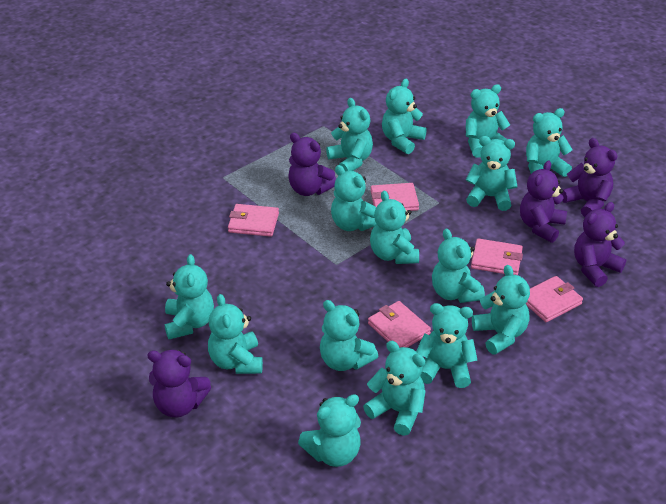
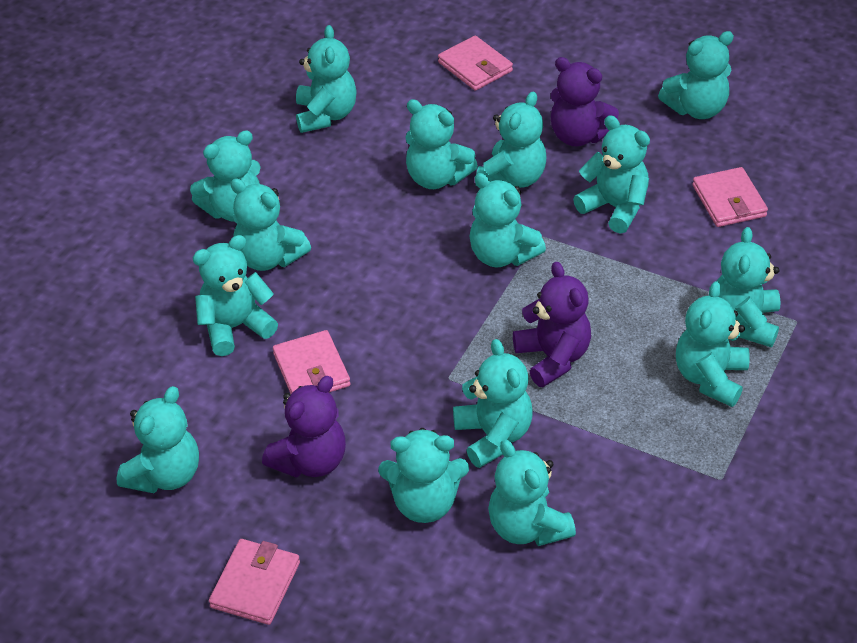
pink wallet: [228,204,279,237] [368,301,431,348] [370,183,419,211] [471,238,523,275] [526,276,583,322] = 5 -> [209,539,300,625] [273,330,350,394] [438,36,513,91] [692,167,768,227] = 4
purple teddy bear: [147,350,211,417] [288,133,336,196] [520,161,567,243] [561,138,617,217] [574,202,626,287] = 5 -> [262,376,346,478] [513,262,591,387] [551,57,619,146] = 3

